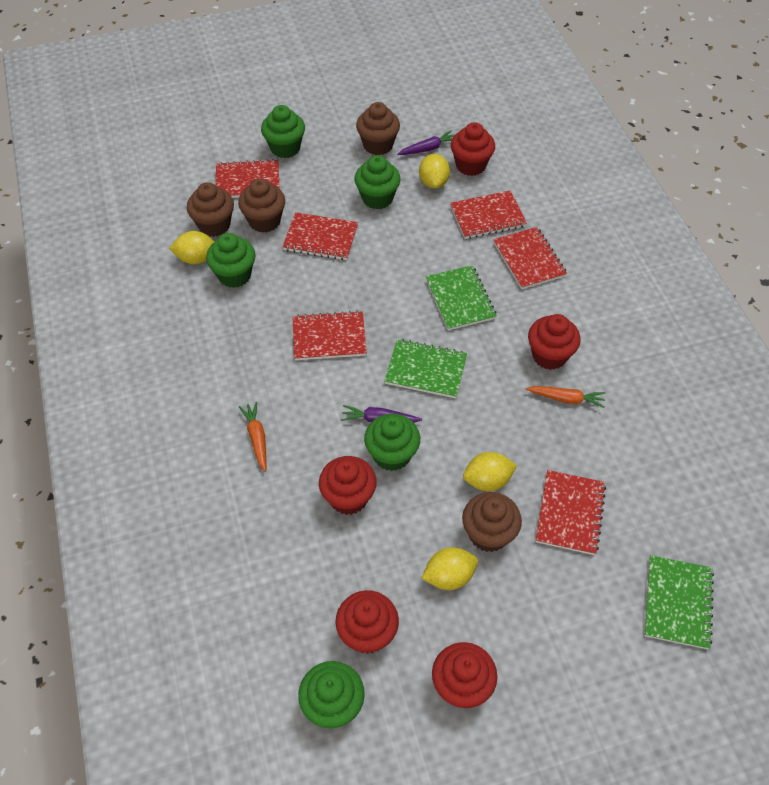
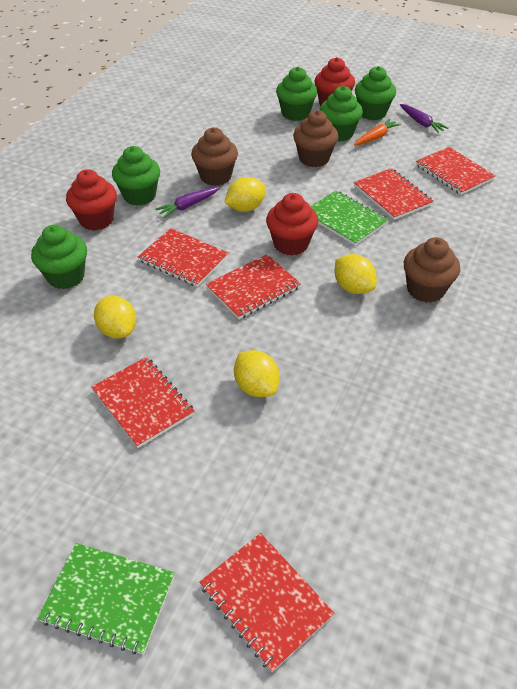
brown cupcake: [187,182,234,237] [238,178,285,233] [356,102,400,155] [462,492,522,552] = 4 -> [191,127,238,186] [293,110,339,167] [404,237,460,303] = 3
green notebook: [384,339,467,398] [426,265,497,330] [644,555,714,649] = 3 -> [37,543,175,655] [310,190,389,245] = 2
orange carrot: [239,402,267,472] [526,386,605,408] = 2 -> [354,119,401,146] = 1
red cupcake: [319,456,377,515] [335,590,399,654] [432,642,497,708] [451,122,495,176] [528,314,580,370] = 5 -> [66,169,117,231] [266,193,318,256] [315,57,355,106] = 3

